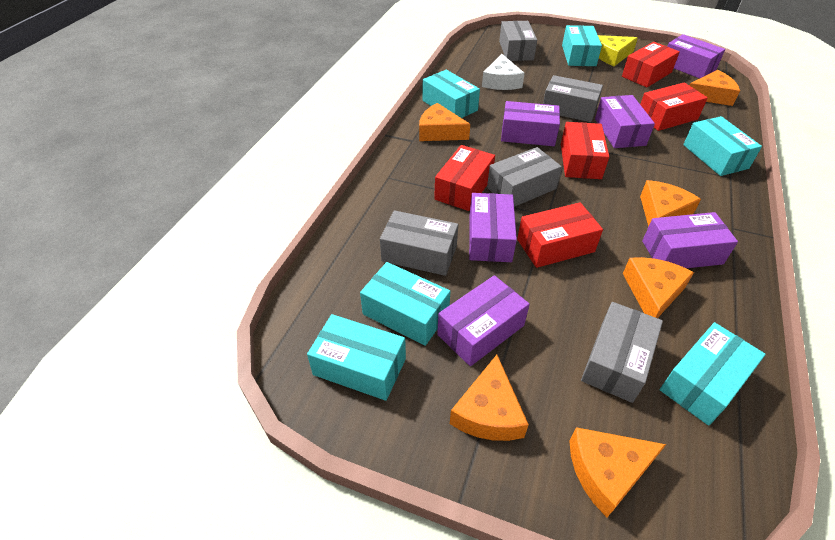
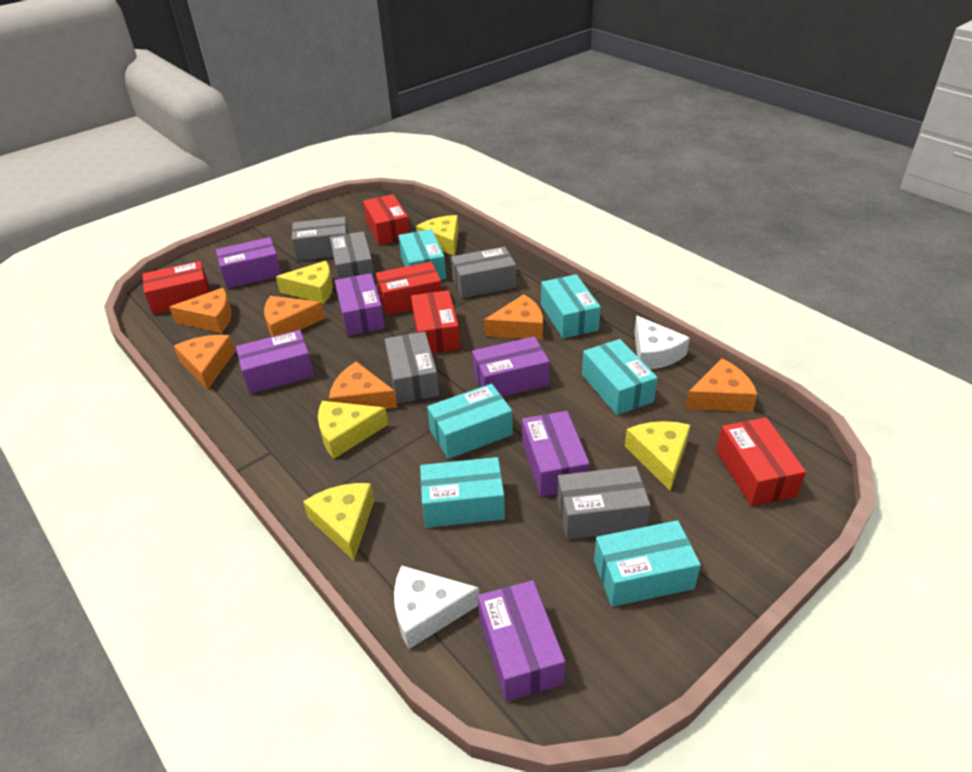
white cheese: [482,54,525,90] = 1 -> [394,565,480,649] [634,316,690,370] = 2
yellow cheese: [598,35,638,66] = 1 -> [276,261,333,304] [303,483,374,560] [318,401,388,459] [416,215,459,256] [625,421,690,491] = 5

